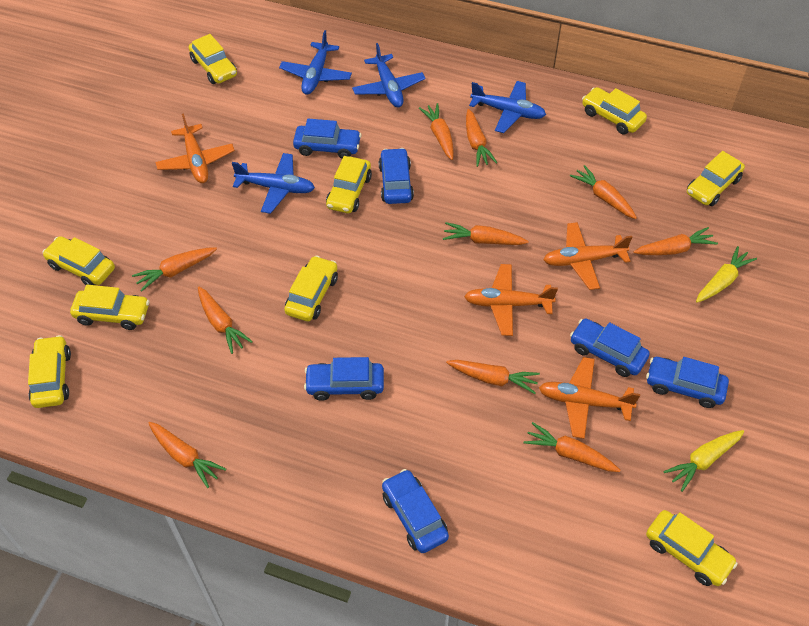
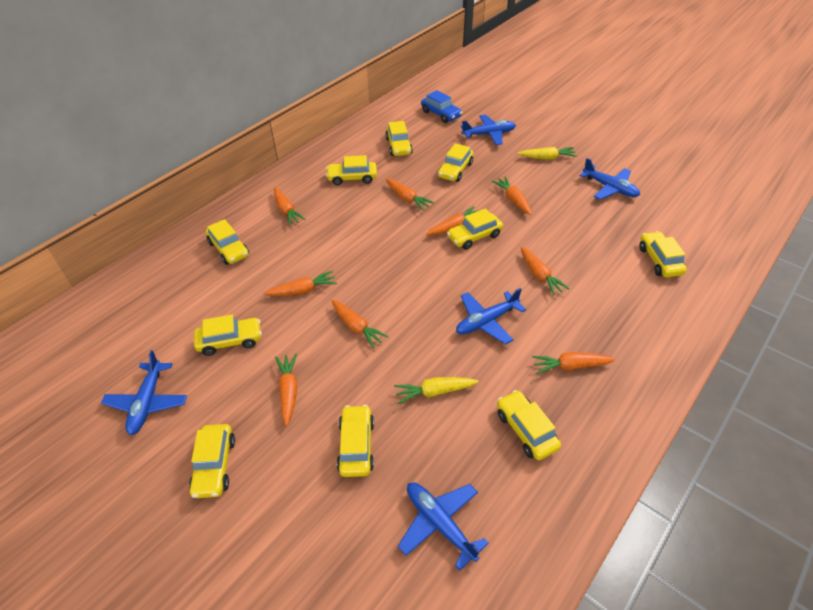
blue car: [293,119,362,159] [304,357,384,401] [379,148,414,204] [382,469,449,553] [570,319,650,377] [646,357,729,408] = 6 -> [421,90,463,123] = 1
blue plane: [232,153,315,214] [279,30,352,95] [352,43,426,107] [469,81,546,133] = 4 -> [101,350,187,435] [398,483,489,571] [456,288,526,344] [461,115,516,145] [580,158,640,200] = 5
orange carrot: [132,247,217,292] [148,422,226,488] [198,287,253,354] [419,103,454,160] [443,222,528,245] [446,360,540,394] [466,109,497,167] [523,422,621,472] [570,165,637,219] [633,227,718,255] = 10 -> [263,271,337,296] [274,187,306,226] [275,354,297,426] [331,300,389,349] [386,178,434,211] [426,206,480,235] [492,176,532,215] [520,247,570,296] [532,352,615,374] = 9
orange plane: [155,113,235,183] [464,264,558,336] [539,357,640,439] [543,222,632,290] = 4 -> none = 0
yellow car: [28,335,71,408] [42,236,115,285] [70,285,149,330] [189,34,237,84] [284,256,338,321] [326,156,372,213] [582,87,647,134] [646,510,738,586] [687,151,745,206] = 9 -> [189,424,235,498] [194,315,262,356] [206,219,249,265] [326,155,377,185] [337,405,374,477] [385,121,413,156] [438,143,473,182] [447,208,503,250] [497,390,561,460] [639,231,687,277] = 10

